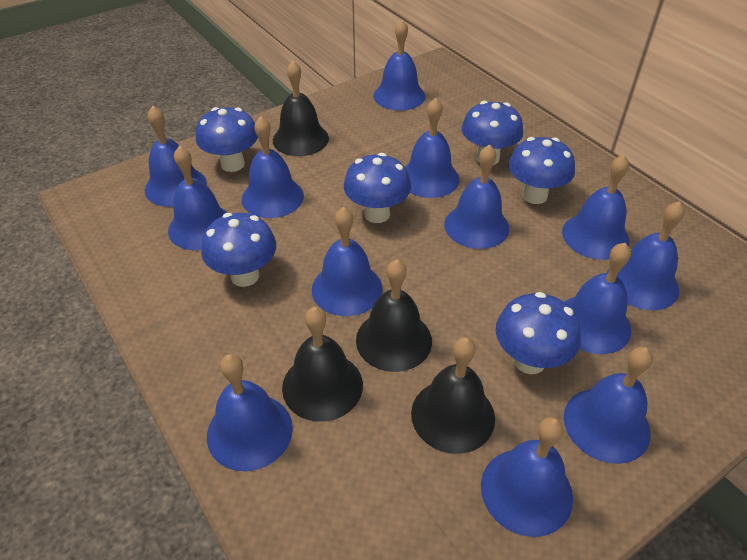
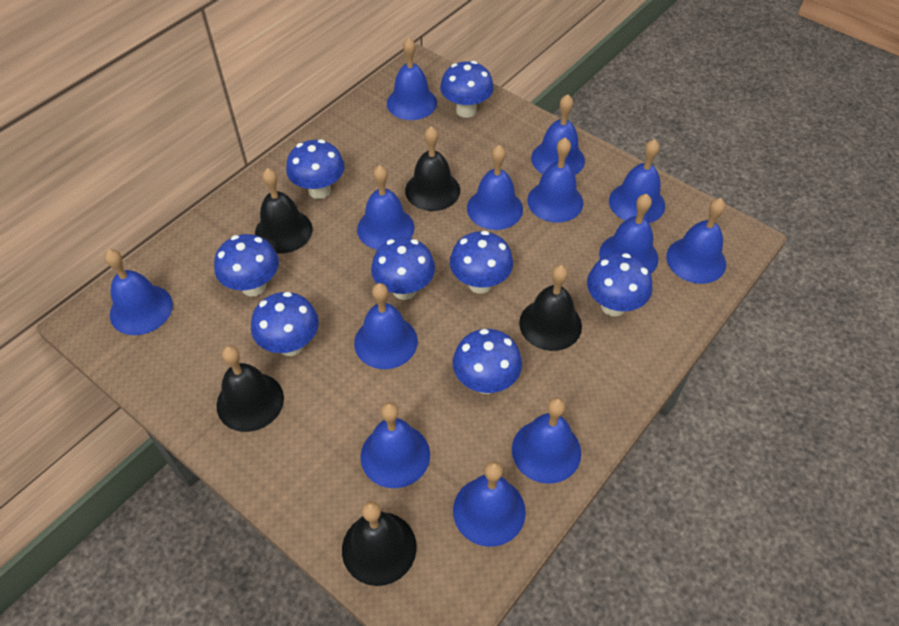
black bell: [273,61,329,156] [282,307,363,422] [356,259,432,372] [411,337,495,454] = 4 -> [217,346,284,432] [255,168,313,254] [342,501,417,586] [405,126,460,211] [519,265,582,351] = 5
blue mushroom: [196,107,258,172] [201,213,276,287] [344,153,411,223] [461,101,523,165] [496,292,581,374] [508,137,575,204] = 6 -> [214,234,279,296] [251,292,319,356] [286,139,345,199] [371,237,435,300] [440,61,494,118] [450,231,513,294] [453,329,522,394] [587,253,653,317] = 8

